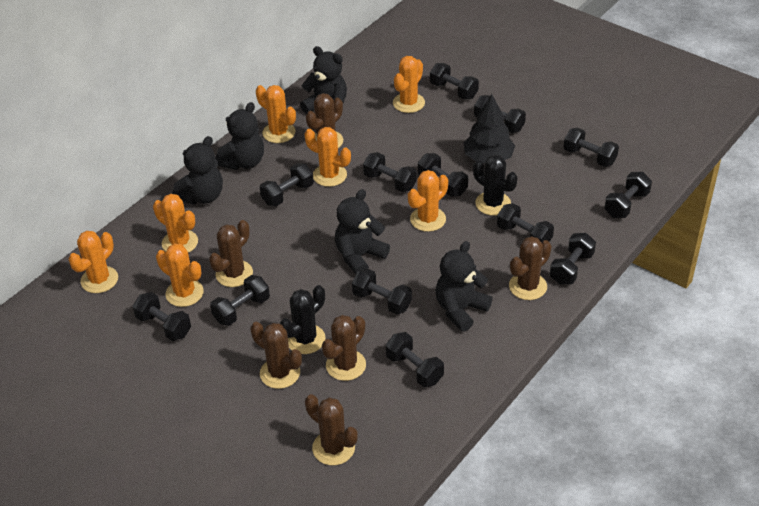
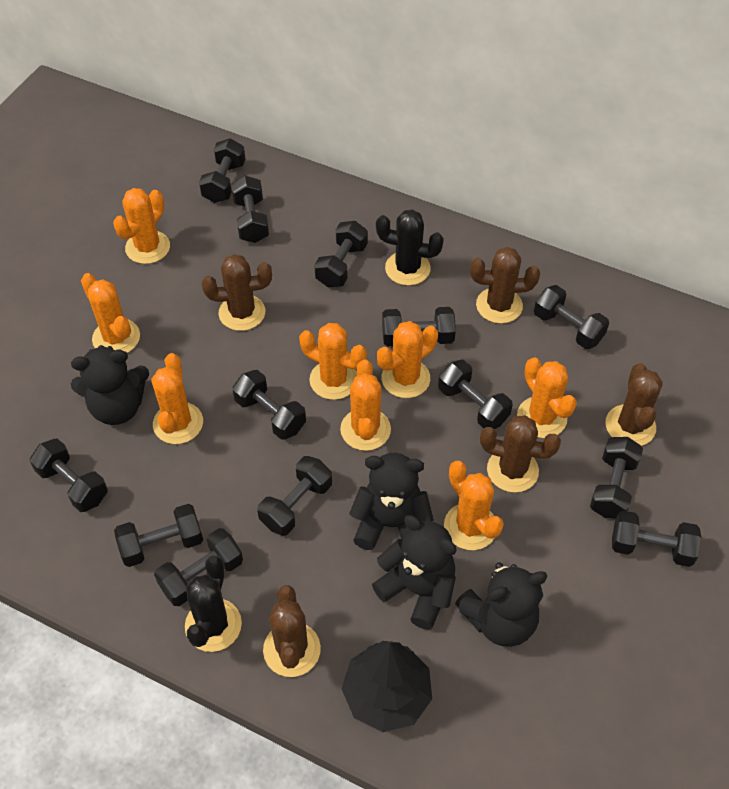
black teddy bear: [172,136,223,205] [215,102,264,170] [300,46,347,114] [335,189,390,274] [436,241,492,332] = 5 -> [71,345,149,425] [349,453,433,550] [372,515,456,630] [455,562,547,647] = 4
brown cactus: [209,220,253,287] [250,322,302,389] [305,394,358,465] [306,93,343,148] [322,315,366,381] [509,236,551,300] = 6 -> [202,254,272,331] [263,585,321,677] [470,247,540,324] [480,415,561,493] [605,363,663,446] = 5
orange cactus: [68,231,118,293] [153,194,198,253] [156,244,204,307] [256,85,296,143] [304,127,351,187] [393,56,425,113] [408,170,448,232] = 7 -> [81,273,140,353] [113,188,170,264] [151,353,203,444] [299,323,367,400] [340,359,391,451] [377,321,438,398] [444,461,504,550] [517,358,577,438] = 8

